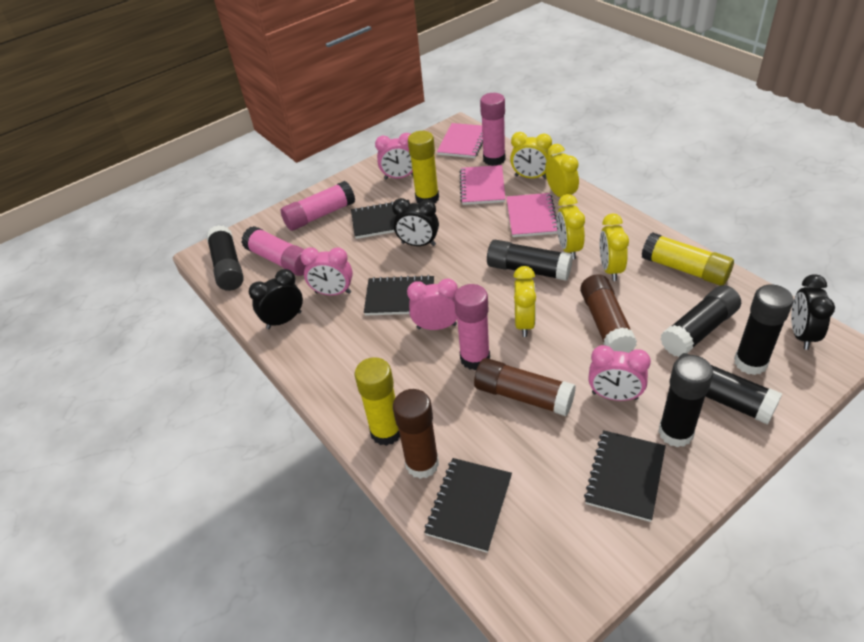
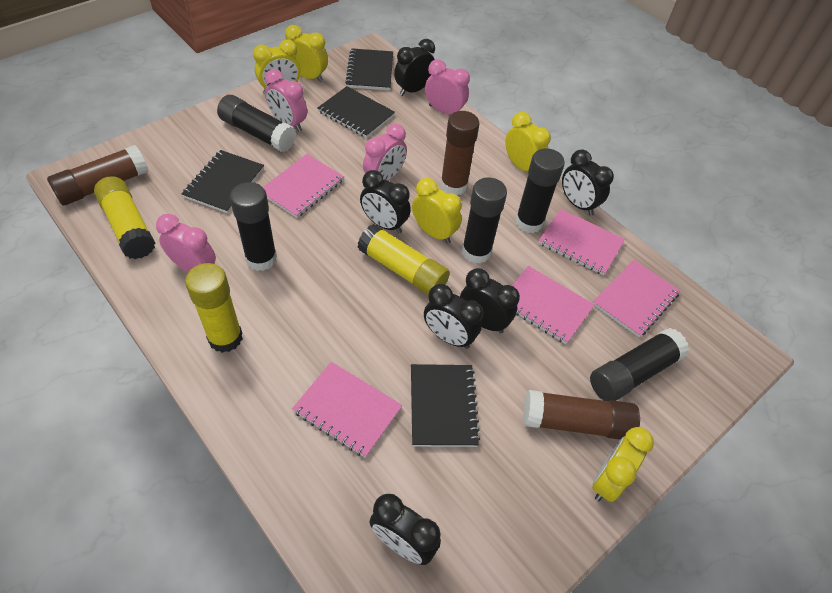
black clock: [249,269,303,329] [392,198,439,246] [791,274,835,350] = 3 -> [360,170,411,234] [369,494,441,565] [394,39,435,96] [424,284,483,349] [460,268,520,334] [562,149,614,216] = 6
black glue stick: [206,225,244,291] [487,240,573,281] [658,355,714,447] [660,285,741,357] [678,353,782,425] [734,284,793,375] = 6 -> [217,95,296,152] [230,182,277,271] [462,177,507,264] [515,148,565,233] [590,328,689,401] = 5
pink glue stick: [241,226,306,276] [281,181,355,231] [454,284,490,370] [480,93,505,166] = 4 -> none = 0
pink notebook: [437,123,483,158] [460,165,505,205] [506,193,558,237] = 3 -> [263,154,344,218] [292,362,403,458] [512,266,595,344] [538,209,625,276] [593,260,680,337] = 5

